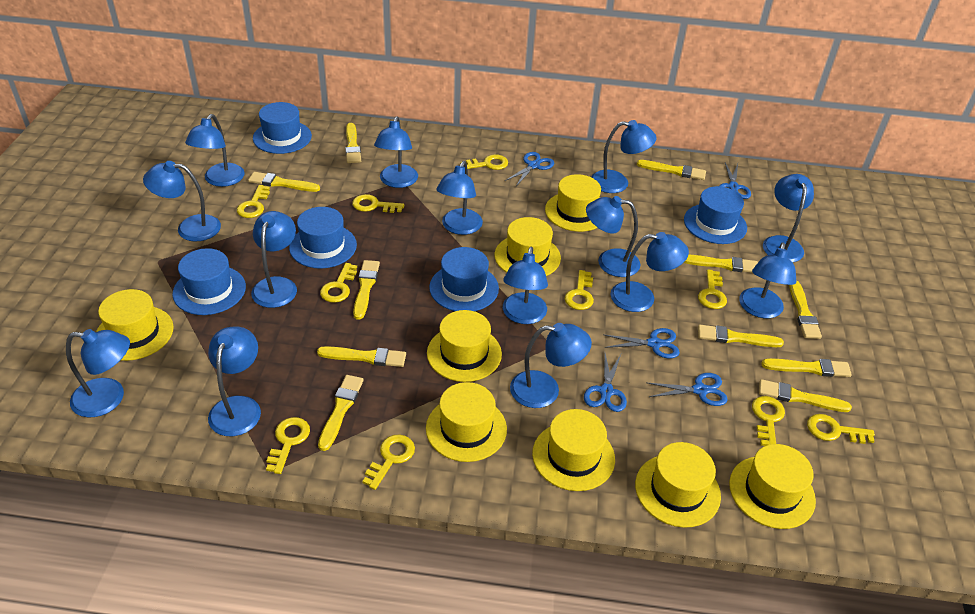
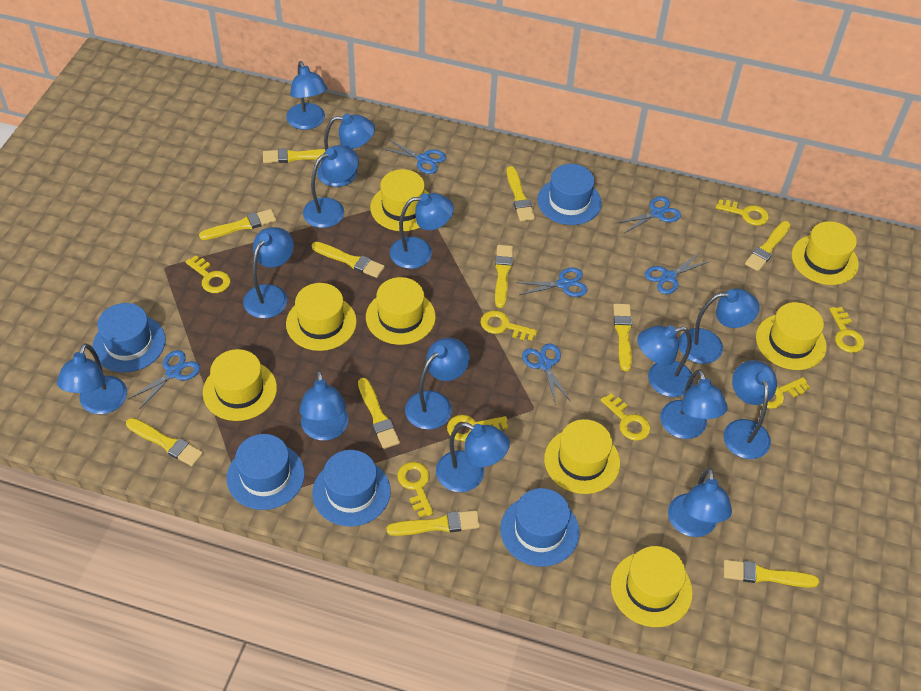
blue scissors: [505,152,554,186] [584,353,627,412] [603,328,680,358] [648,373,728,406] [719,163,751,199] = 5 -> [129,350,200,409] [381,139,446,174] [516,267,587,297] [522,343,571,405] [617,196,681,233] [645,253,710,294] = 6
yellow key: [237,185,270,218] [266,417,310,474] [320,263,357,303] [352,194,404,213] [362,435,415,490] [460,154,508,170] [565,270,594,310] [698,269,727,309] [752,396,785,446] [807,414,875,444] = 10 -> [186,255,231,293] [397,462,434,517] [447,415,508,441] [480,310,537,341] [601,393,651,441] [716,199,769,226] [760,377,810,409] [829,307,864,353] = 8

